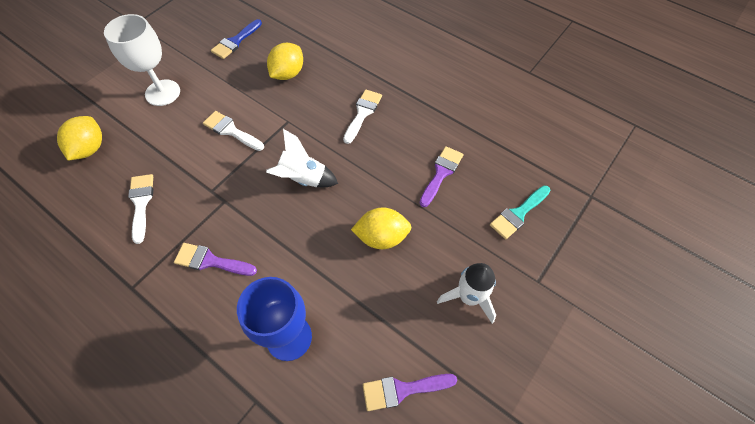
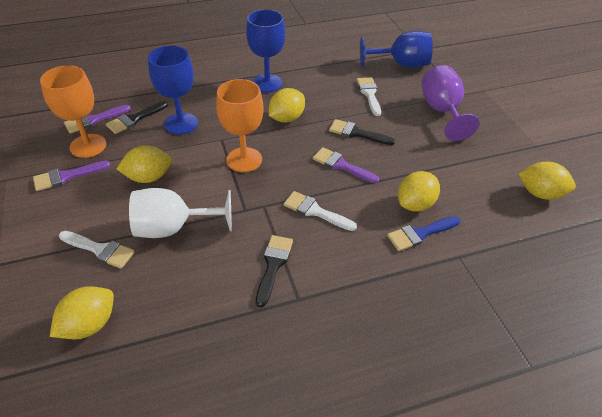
black brush: none = 0 -> [106,101,168,134] [256,235,293,307] [329,119,395,145] = 3
blue goblet: [237,277,312,361] = 1 -> [148,46,198,135] [246,9,285,92] [360,31,433,68] = 3
orange goblet: none = 0 -> [40,65,107,158] [216,79,263,172] = 2
purple goblet: none = 0 -> [421,65,479,141] = 1
turquoise brush: [490,186,551,239] = 1 -> none = 0
white rocket: [266,129,338,187] [437,263,496,323] = 2 -> none = 0
yellow lemon: [57,116,102,160] [267,43,303,80] [351,207,412,249] = 3 -> [50,286,114,339] [117,145,172,183] [269,88,305,122] [398,171,440,212] [518,162,576,200] = 5

